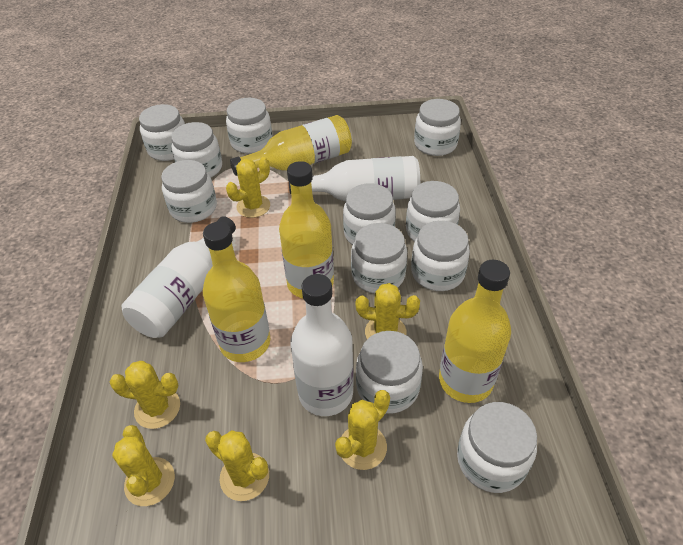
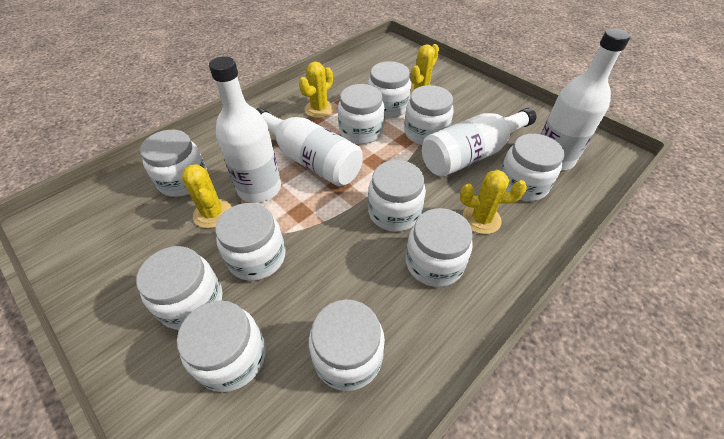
white bottle: [121,216,236,338] [289,156,420,201] [290,274,354,416] = 3 -> [209,56,281,203] [256,108,363,186] [422,108,536,177] [541,29,630,171] = 4
yellow bottle: [203,222,270,362] [230,115,352,176] [279,161,334,298] [439,260,511,403] = 4 -> none = 0
yellow cactus: [110,361,180,429] [112,425,175,506] [205,430,269,501] [226,157,270,218] [335,390,390,470] [355,283,420,339] = 6 -> [182,164,231,228] [299,62,334,118] [410,44,439,96] [460,170,527,234] = 4

